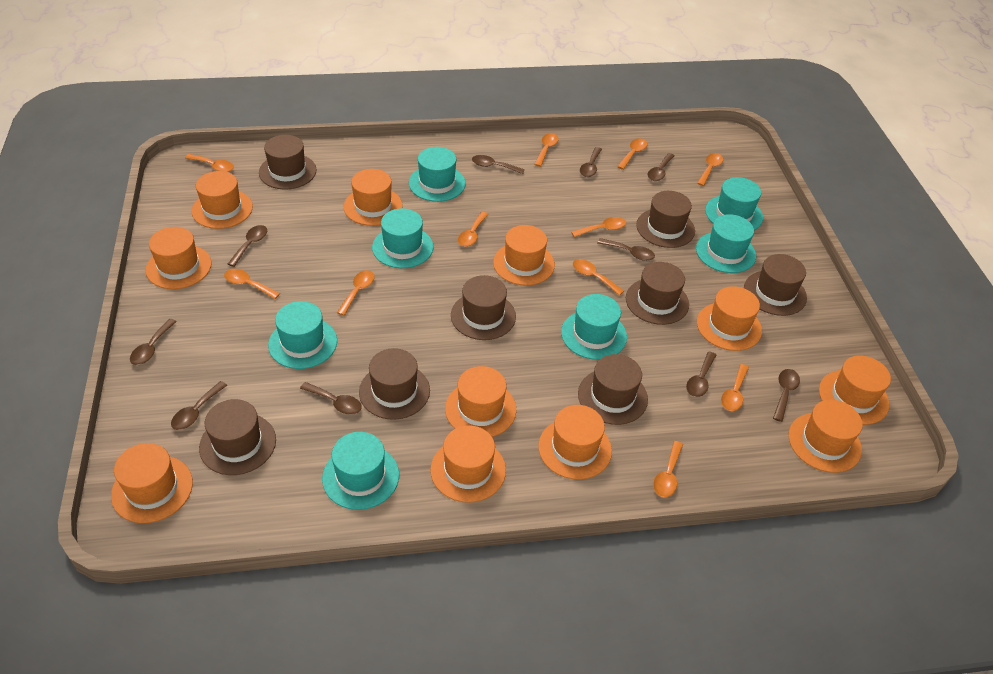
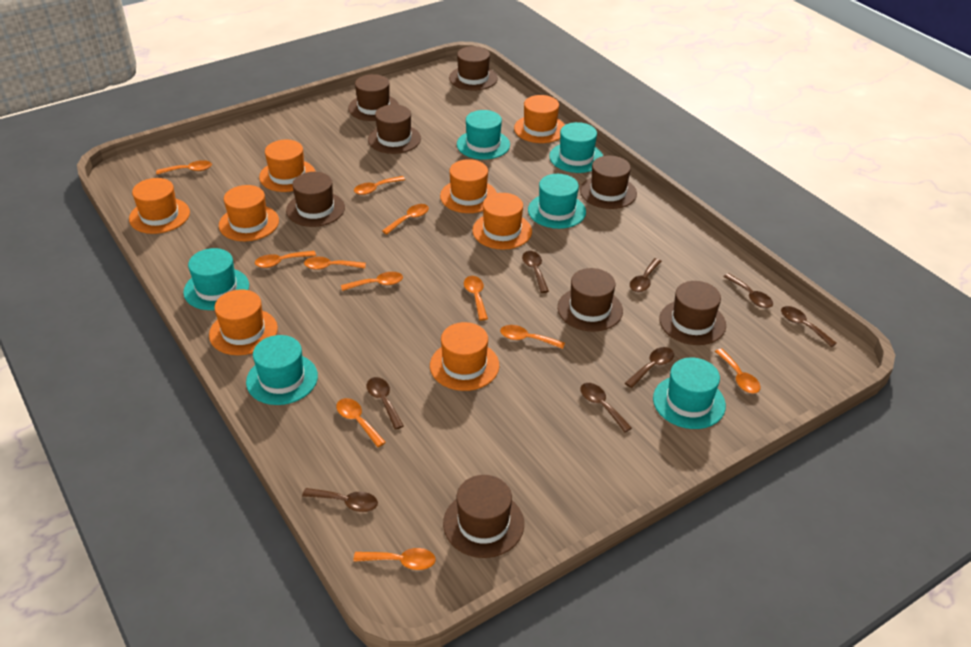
brown spoon: [130,319,177,365] [171,381,227,430] [228,225,267,267] [300,382,362,415] [472,155,525,174] [580,147,602,177] [598,238,655,261] [648,153,674,181] [686,351,716,397] [773,369,800,422] = 10 -> [302,488,378,512] [367,377,404,430] [522,251,549,293] [580,383,632,432] [625,347,674,388] [630,258,662,292] [723,273,773,308] [781,306,837,347] = 8
orange hat: [111,443,193,523] [145,227,212,289] [191,171,253,229] [343,169,403,226] [430,425,506,503] [445,366,517,437] [493,225,555,286] [538,405,612,480] [697,286,762,351] [788,400,863,473] [819,356,891,425] = 11 -> [129,178,190,234] [209,289,278,355] [219,185,279,241] [259,140,316,192] [430,322,499,391] [440,159,497,213] [472,193,532,250] [514,95,565,143] = 8
turquoise hat: [268,301,337,369] [322,432,399,510] [372,208,434,268] [409,147,466,202] [561,294,627,360] [696,214,756,273] [705,177,763,230] = 7 -> [183,248,249,310] [246,335,318,405] [457,110,510,160] [528,174,586,229] [549,122,603,173] [653,358,726,429] = 6

